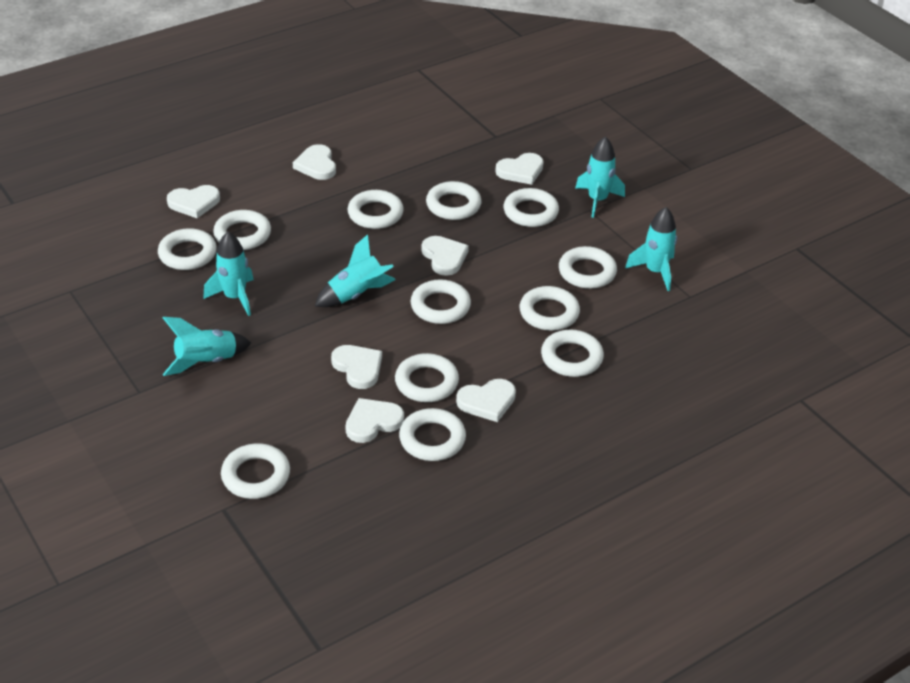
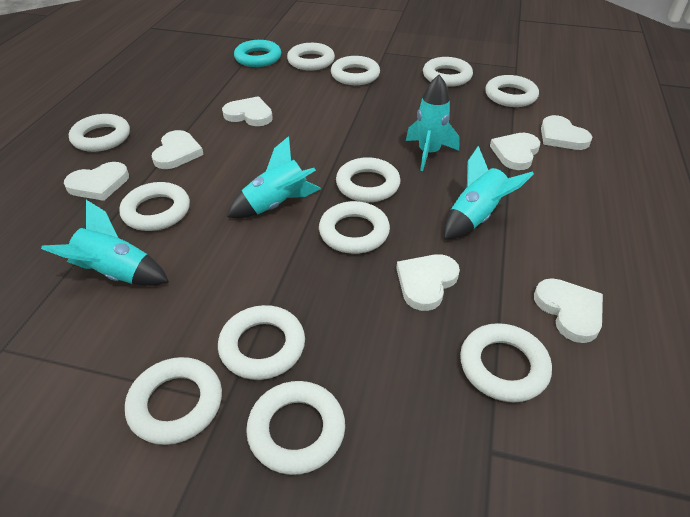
turquoise ring: none = 0 -> [234,40,281,67] = 1
turquoise rocket: [163,317,251,376] [203,232,254,316] [315,234,396,307] [575,136,625,218] [625,207,677,291] = 5 -> [41,200,169,286] [227,136,321,218] [406,75,460,171] [444,146,534,240] = 4

